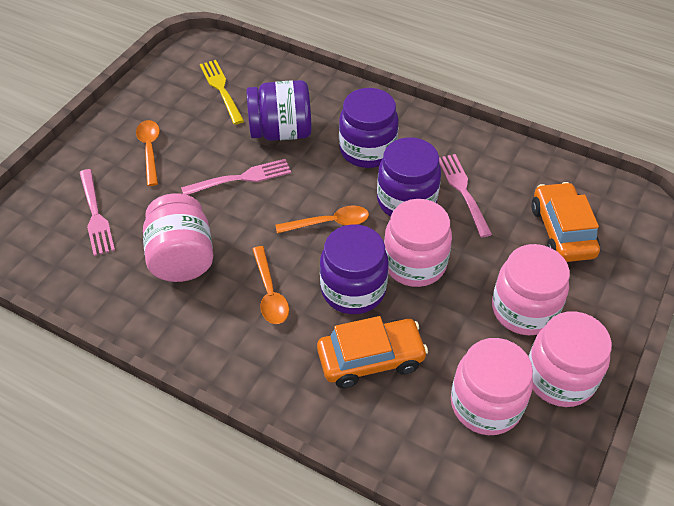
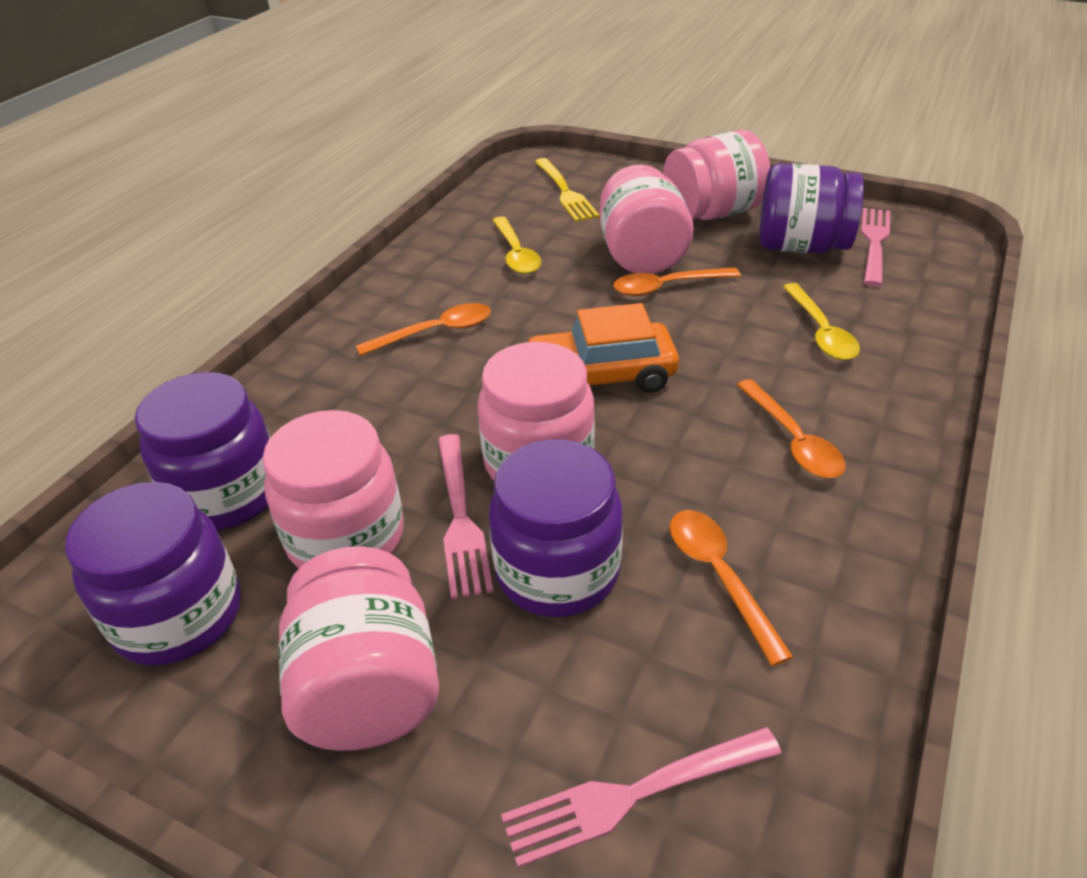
orange car: [317,316,428,388] [531,182,600,262] = 2 -> [525,303,679,393] = 1
orange spoon: [136,120,160,186] [252,246,289,324] [275,205,369,233] = 3 -> [356,303,491,356] [613,267,741,296] [670,510,793,666] [737,379,845,478] = 4
yellow spoon: none = 0 -> [492,217,541,274] [783,283,860,360] = 2

